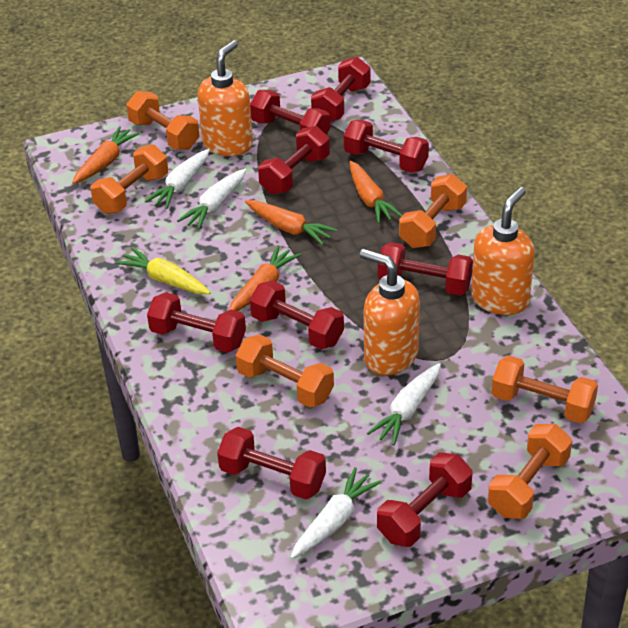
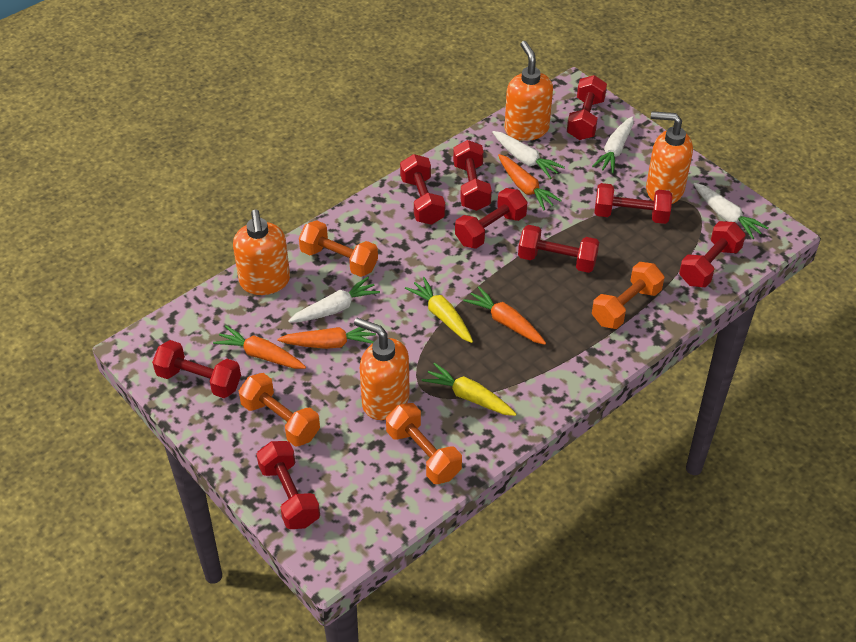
orange dumbbell: [91,144,168,214] [126,91,200,150] [236,334,334,407] [399,174,467,248] [488,424,572,519] [491,356,598,423] = 6 -> [239,373,320,447] [299,220,378,277] [386,403,462,484] [592,262,664,329] = 4
orange soap dispenser: [198,40,253,156] [360,249,420,375] [471,187,534,315] = 3 -> [233,210,290,295] [354,318,410,420] [504,41,553,141] [646,111,693,204] = 4
yellow carrot: [115,247,211,294] = 1 -> [405,277,473,343] [422,363,516,416] = 2

